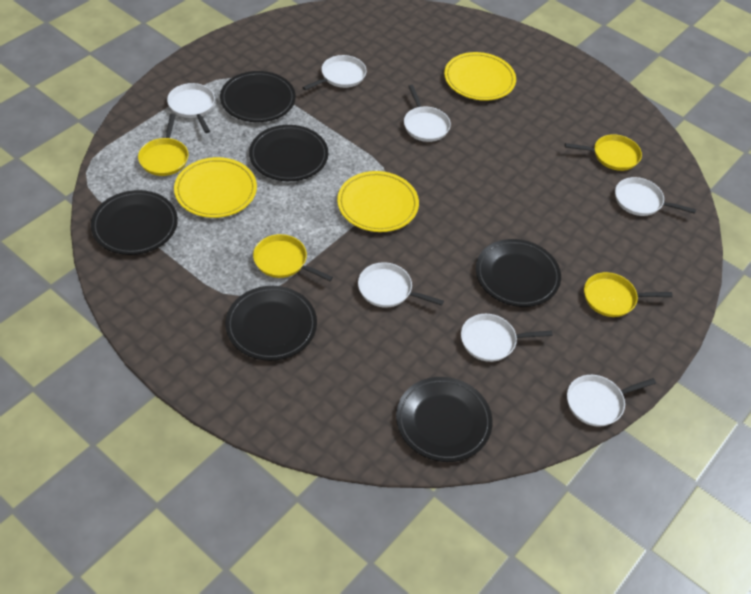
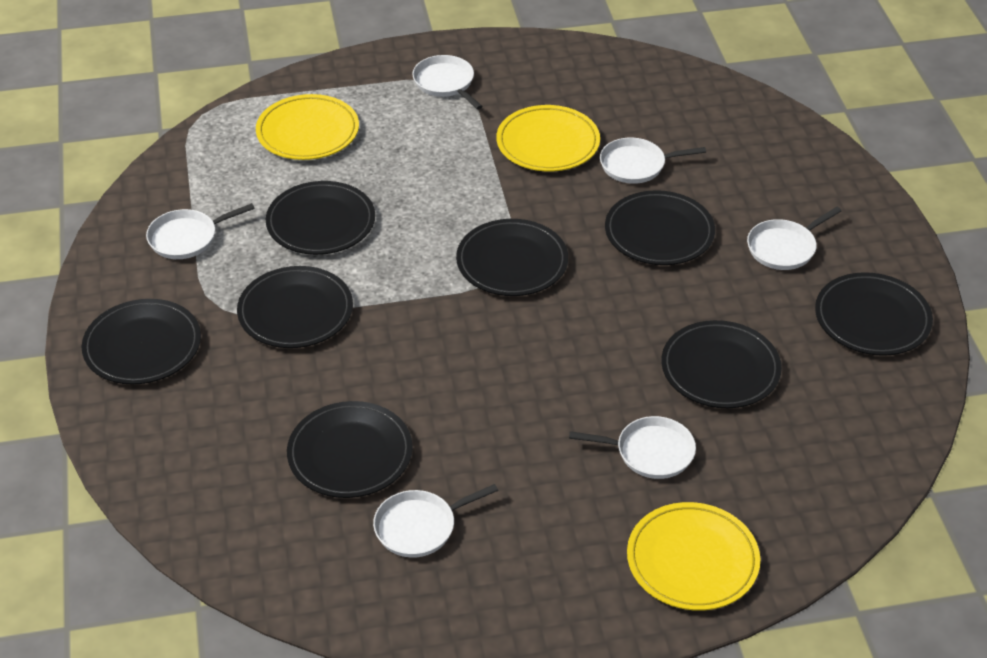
black plate: [91,190,178,255] [220,71,296,122] [225,286,317,361] [249,125,328,181] [396,377,492,462] [476,239,561,307] = 6 -> [82,299,201,384] [237,266,353,348] [266,181,375,255] [287,401,413,498] [456,219,568,296] [605,190,715,265] [661,320,782,408] [815,272,933,356] = 8
white pan: [167,83,215,133] [303,55,367,90] [358,262,444,307] [404,85,451,142] [461,314,552,362] [567,375,656,427] [615,177,696,216] = 7 -> [146,203,255,259] [373,484,498,557] [412,55,483,109] [569,416,696,479] [600,138,706,184] [747,207,841,270] = 6
yellow pan: [138,114,189,176] [253,234,333,281] [565,134,642,171] [584,272,673,317] = 4 -> none = 0

